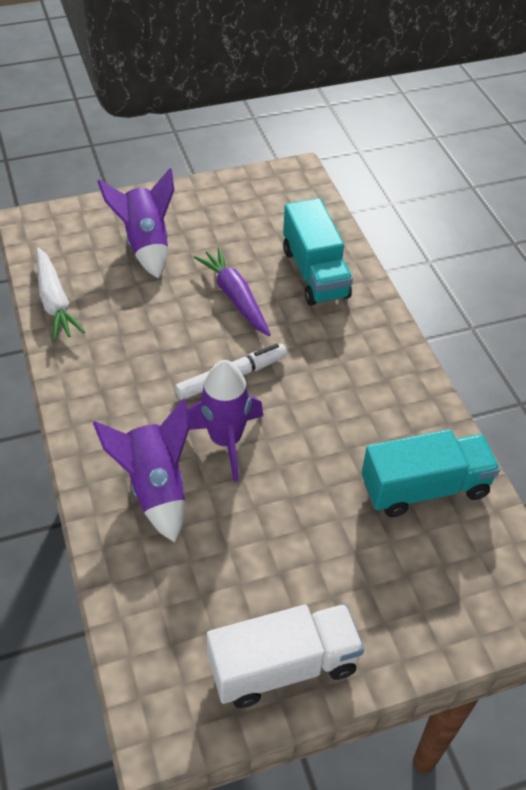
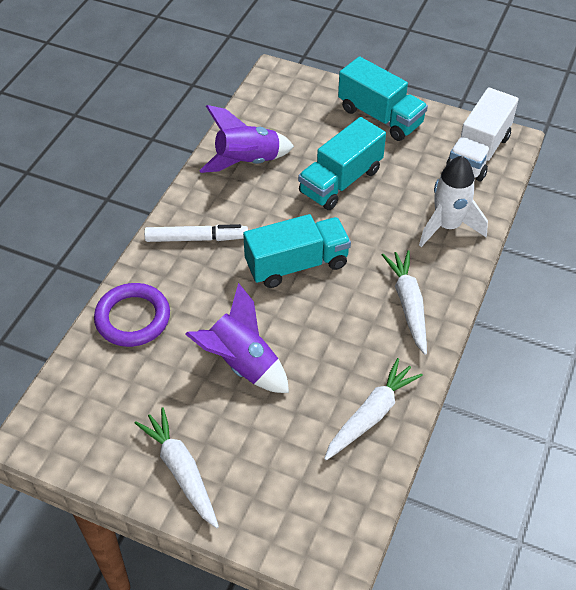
purple carrot: [193,247,271,336] = 1 -> none = 0
purple ring: none = 0 -> [94,283,170,347] = 1
purple rocket: [93,398,190,543] [97,168,174,279] [187,360,263,482] = 3 -> [185,283,289,393] [199,105,294,173] = 2
turquoise truck: [283,198,353,306] [362,429,500,517] = 2 -> [243,214,351,288] [298,117,386,210] [338,56,428,141] = 3
white carrot: [37,248,85,341] = 1 -> [135,408,219,528] [324,358,423,460] [382,250,427,355] = 3
white rocket: none = 0 -> [419,156,488,247] = 1

